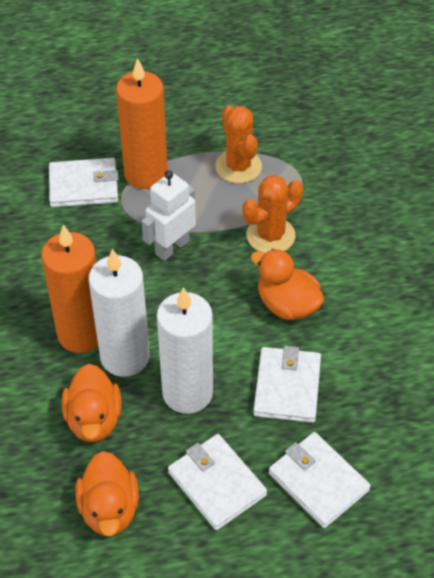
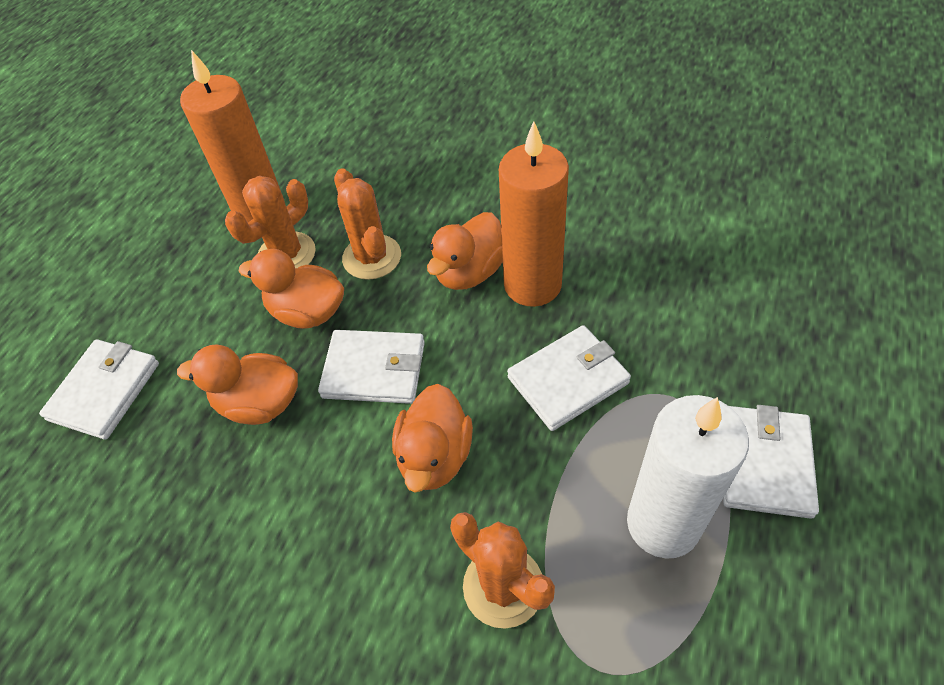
orange cactus: [215,105,262,183] [242,175,303,253] = 2 -> [225,176,316,268] [334,168,401,280] [450,512,555,629] = 3
orange duck: [62,364,122,442] [76,451,139,536] [251,249,324,320] = 3 -> [177,344,298,425] [239,249,344,329] [392,384,473,493] [427,212,503,290] = 4
white candle: [89,249,150,377] [157,287,213,414] = 2 -> [627,395,749,559] = 1
white robot: [142,170,196,261] = 1 -> none = 0

